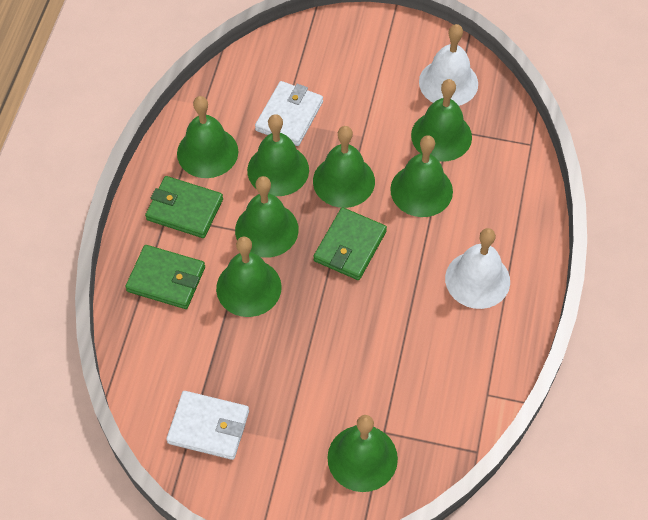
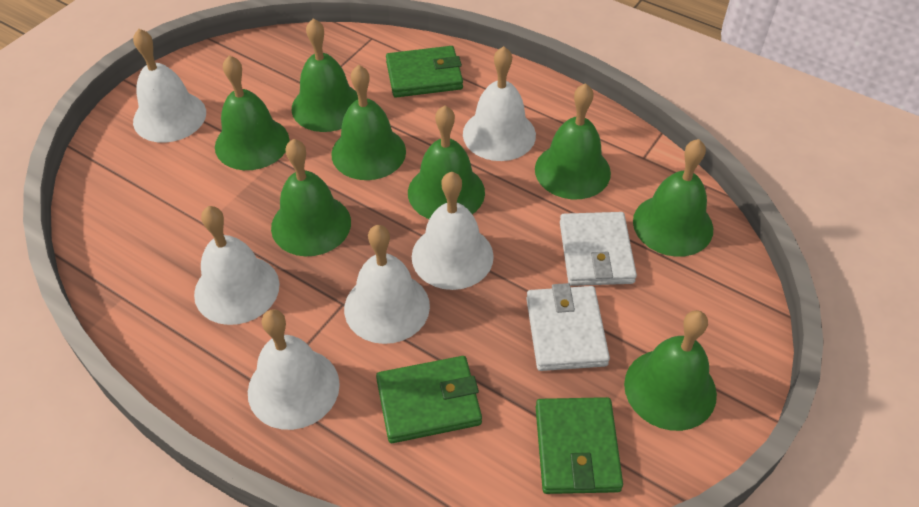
white bell: [419,24,478,106] [445,228,510,309] = 2 -> [133,29,206,143] [194,206,280,325] [248,309,340,430] [344,225,430,344] [412,172,494,290] [463,46,536,161] = 6

